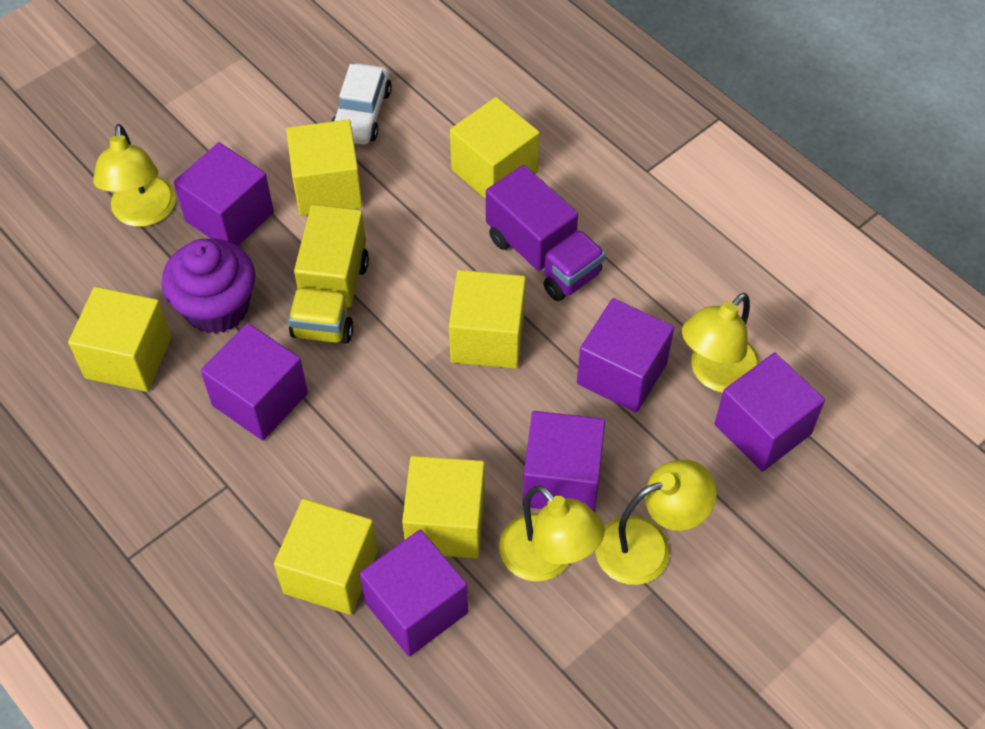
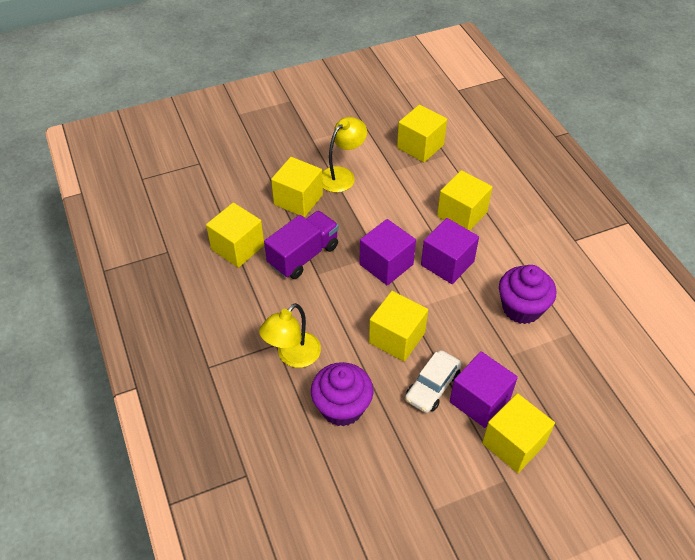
purple cube: [174,142,274,246] [201,323,308,441] [359,530,468,657] [523,411,605,512] [577,298,674,413] [715,353,825,472] = 6 -> [359,219,416,286] [421,218,479,284] [450,351,518,428] = 3
purple cupcake: [161,239,255,334] = 1 -> [311,362,374,426] [499,265,556,324] = 2
yellow lamp: [93,124,176,227] [499,485,605,581] [595,459,717,585] [682,293,760,393] = 4 -> [259,303,321,368] [322,117,367,192] = 2
yellow truck: [288,204,369,344] = 1 -> none = 0

